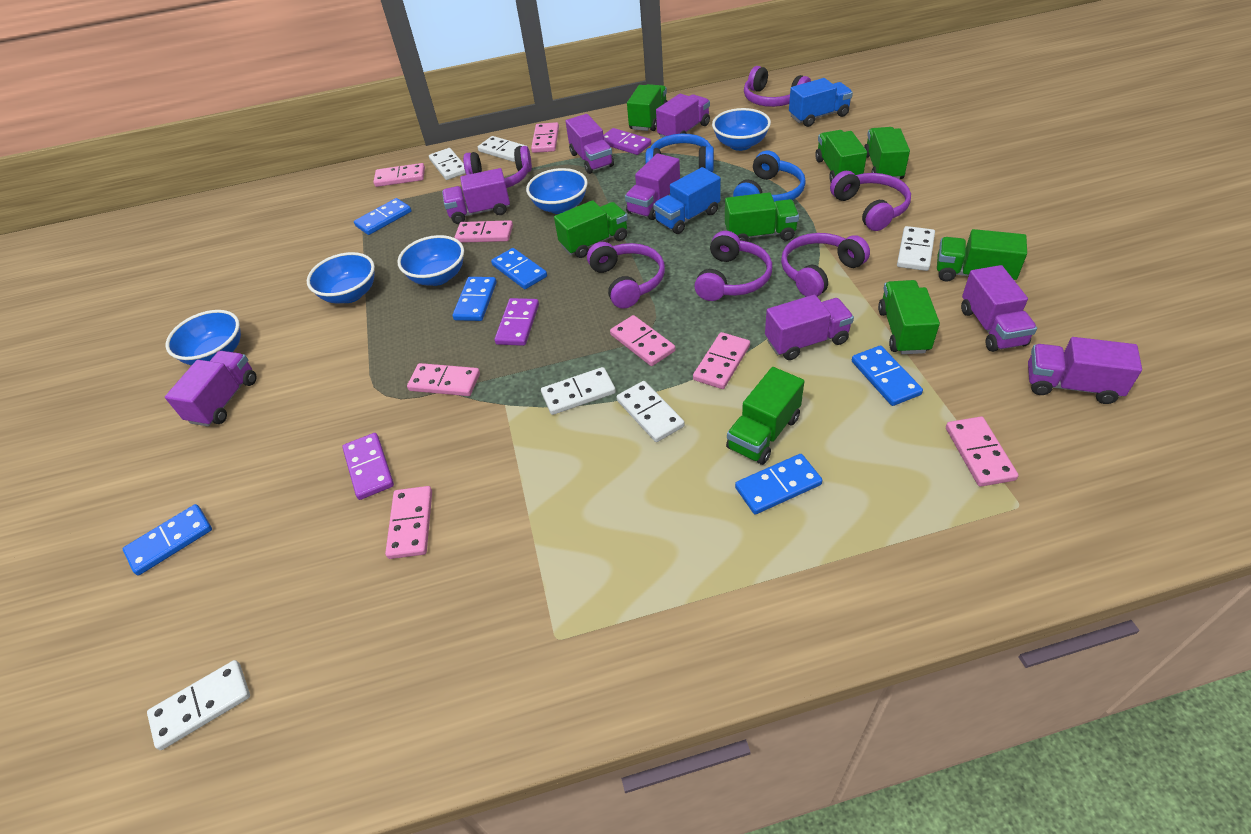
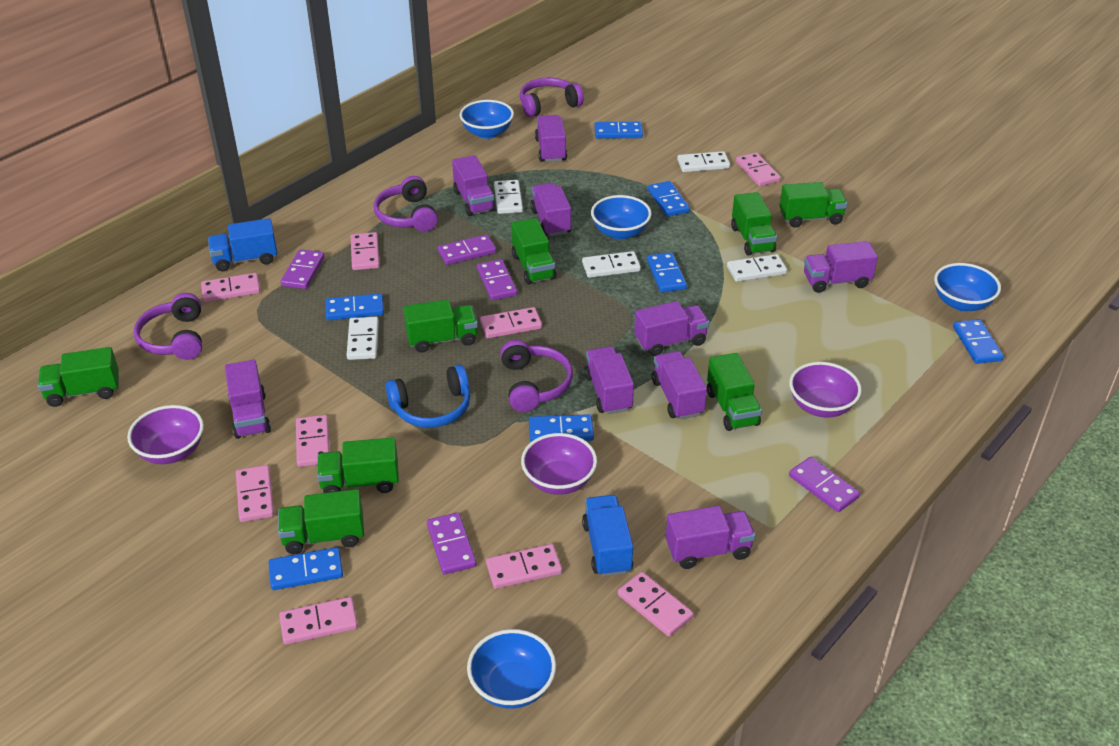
blue bowl: [165,310,241,366] [307,252,375,303] [397,235,464,286] [526,168,588,214] [712,108,771,151] = 5 -> [459,100,514,139] [467,629,556,709] [591,195,652,240] [934,263,1001,311] = 4
blue domino: [123,504,212,575] [354,198,411,235] [453,277,497,321] [491,248,547,289] [735,454,822,514] [852,345,923,406] = 6 -> [269,547,343,590] [325,293,384,320] [529,414,594,442] [594,122,643,139] [647,252,687,292] [648,181,690,217] [953,319,1004,364] = 7
blue headphones: [645,134,714,172] [733,151,806,202] = 2 -> [386,365,471,428] = 1
pink domino: [373,163,425,187] [385,486,432,559] [407,363,480,396] [455,220,513,243] [531,122,559,153] [610,315,676,366] [693,332,750,389] [946,417,1019,487] = 8 -> [201,273,260,302] [236,465,274,522] [279,597,358,645] [296,415,330,467] [351,232,380,270] [480,307,542,338] [486,544,562,589] [618,572,693,637] [736,153,781,186] = 9
purple bowl: none = 0 -> [127,405,204,464] [521,433,597,495] [789,362,862,418] = 3
purple domino: [342,433,394,500] [495,298,539,346] [603,128,651,155] = 3 -> [281,249,325,289] [427,512,476,575] [438,234,496,265] [477,259,517,300] [789,457,860,512] = 5
purple headphones: [463,146,532,188] [587,242,665,309] [694,231,773,301] [744,66,811,107] [781,233,870,297] [830,171,911,231] = 6 -> [134,293,202,360] [374,176,438,232] [500,340,573,412] [520,78,584,117] = 4
purple truck: [165,351,256,427] [442,168,510,224] [565,114,614,174] [625,153,680,220] [656,94,710,138] [765,295,854,360] [961,265,1037,352] [1028,337,1142,404] = 8 -> [225,360,271,439] [452,155,496,216] [530,183,572,236] [535,115,567,162] [584,346,634,414] [634,301,709,356] [652,351,707,419] [665,506,755,569] [804,241,878,293] = 9
white domino: [147,660,250,750] [429,148,466,180] [478,136,528,162] [541,367,616,415] [617,381,685,442] [897,226,935,271] = 6 -> [347,317,379,360] [494,180,523,214] [582,251,641,278] [677,151,730,172] [727,254,787,282] = 5

